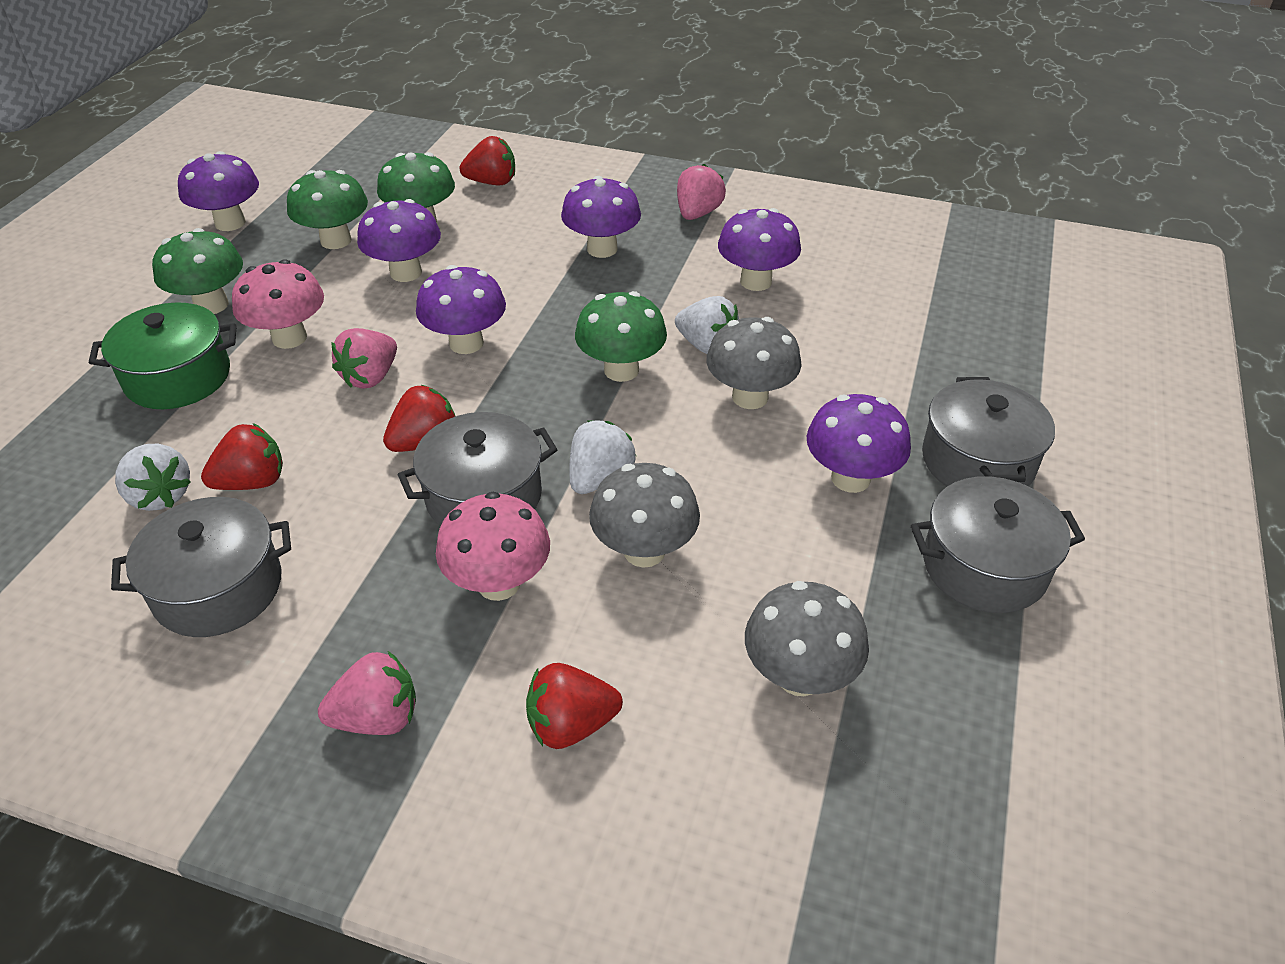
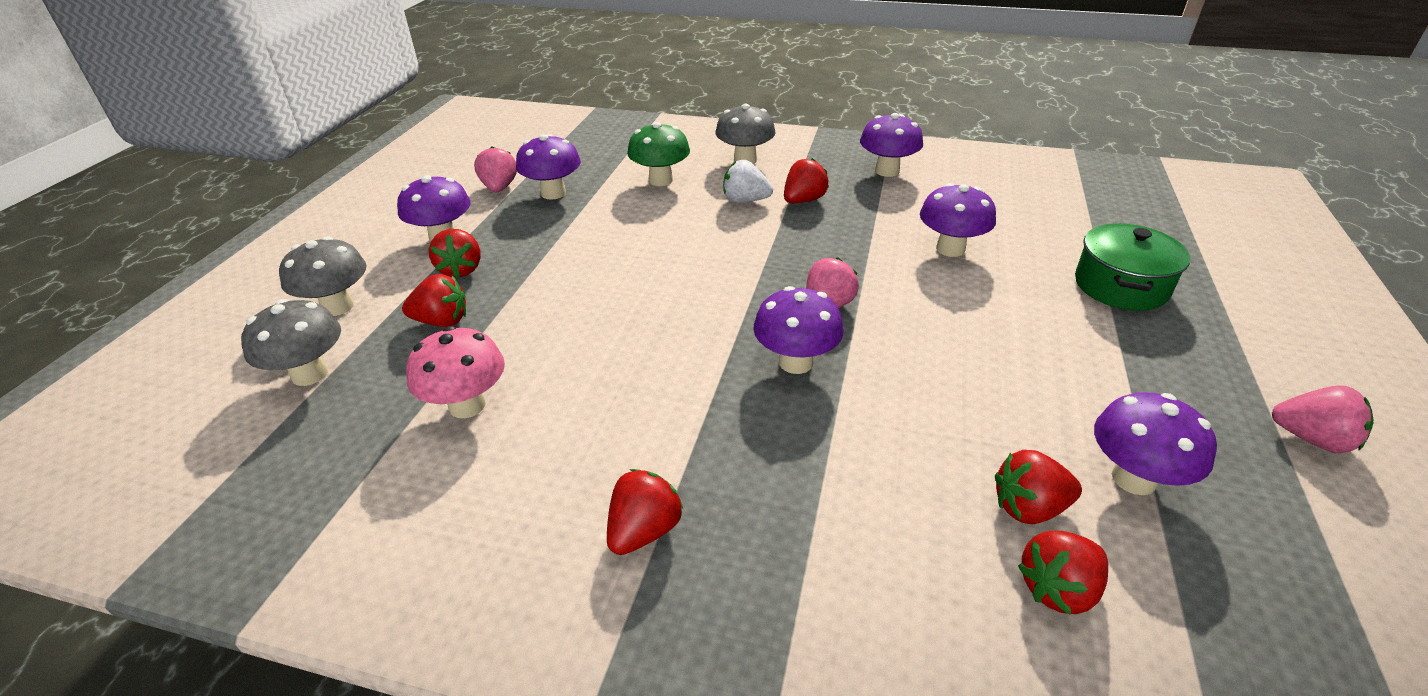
green mushroom: [152,228,243,314] [287,170,368,249] [377,152,455,223] [575,291,667,382] = 4 -> [627,122,690,186] = 1
grey pot: [111,497,291,637] [398,412,558,526] [911,476,1085,613] [922,377,1055,486] = 4 -> none = 0
pink mushroom: [232,259,324,349] [436,492,550,601] = 2 -> [406,326,505,418] = 1
red strawberry: [201,423,283,490] [383,385,455,452] [460,136,515,185] [526,663,623,749] = 4 -> [402,274,466,327] [429,229,481,278] [607,469,683,555] [784,158,829,203] [995,450,1082,524] [1018,531,1108,615] = 6
white strawberry: [115,444,191,511] [569,420,636,494] [675,296,739,354] = 3 -> [723,160,773,203] = 1

